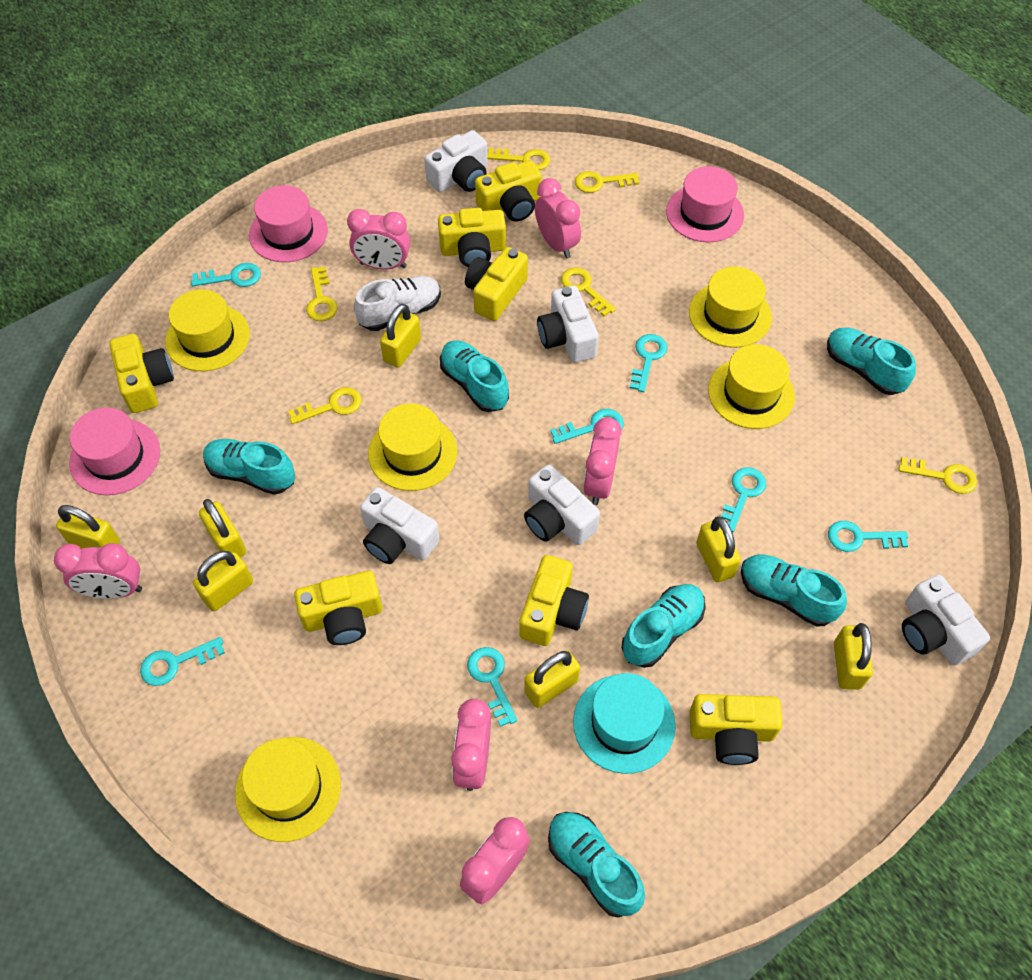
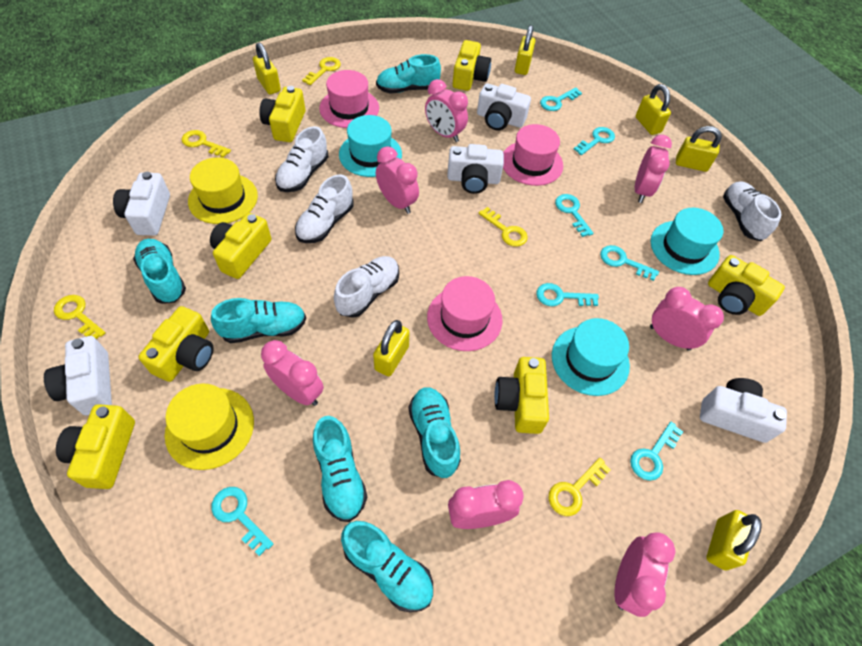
pink clock: [54,543,142,599] [347,209,410,270] [451,699,491,791] [460,817,530,904] [535,178,581,258] [583,417,622,505] = 6 -> [261,340,324,406] [376,146,419,214] [425,79,468,142] [448,480,524,529] [615,532,676,617] [635,135,672,203] [650,287,724,351] = 7
turquoise hat: [573,673,676,774] = 1 -> [339,115,402,177] [552,318,630,396] [650,208,723,275] = 3
white shoe: [354,276,441,331] = 1 -> [275,126,328,192] [295,175,354,243] [334,256,399,318] [723,181,781,241] = 4
yellow hat: [165,289,250,371] [235,737,341,842] [368,403,458,491] [689,267,772,348] [708,344,795,429] = 5 -> [165,383,254,470] [188,157,258,224] = 2
yellow key: [288,387,362,424] [306,267,337,321] [487,148,550,170] [561,267,616,316] [575,171,639,193] [898,457,977,494] = 6 -> [54,295,106,339] [182,130,231,158] [302,57,341,85] [479,207,528,247] [549,458,611,516] = 5
yellow padlock: [56,505,120,548] [193,551,253,611] [199,499,246,557] [380,304,421,368] [524,650,580,708] [696,516,741,582] [834,623,873,690] = 7 -> [253,43,281,94] [373,320,410,376] [515,25,535,75] [636,84,671,135] [676,126,722,172] [706,510,762,571] = 6

